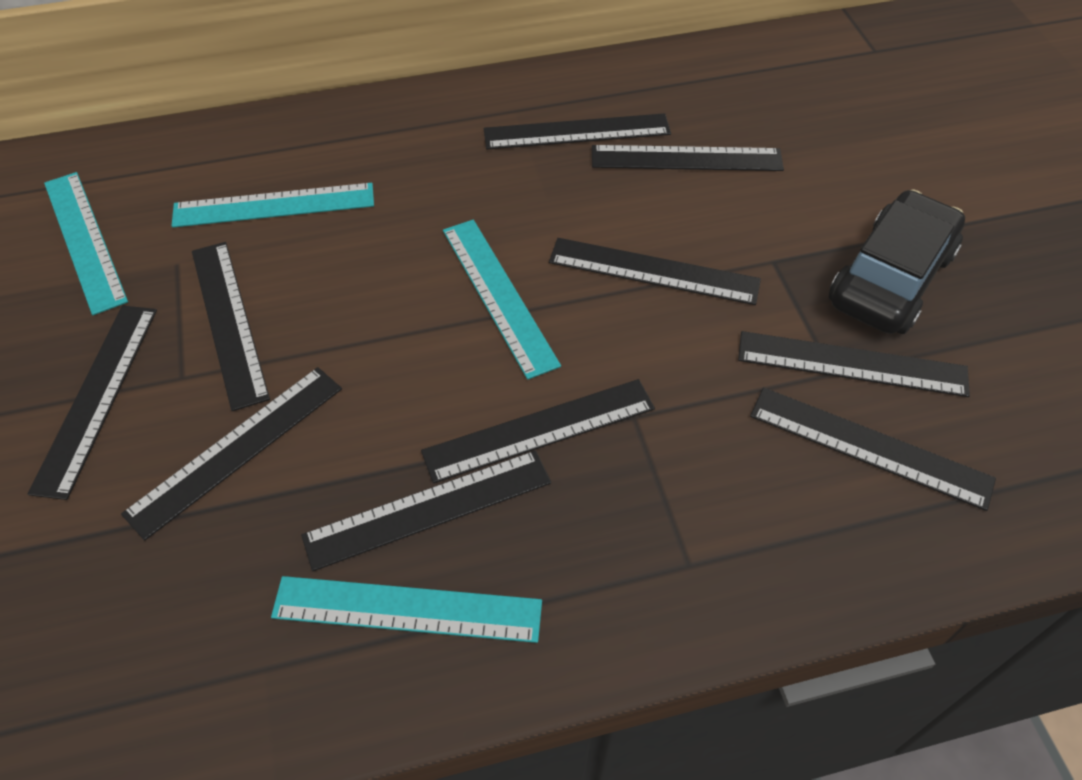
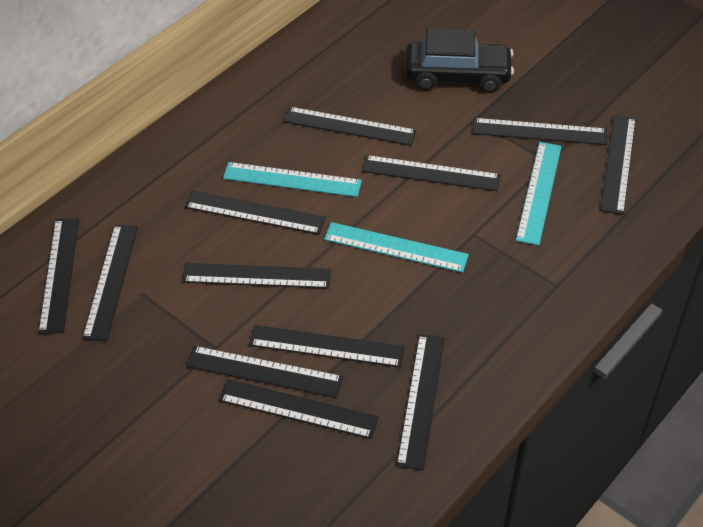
black ruler: [28,305,157,500] [121,367,342,541] [192,242,270,411] [301,450,551,571] [421,379,655,483] [484,113,671,150] [549,238,761,305] [592,145,784,171] [738,331,970,397] [750,387,996,511] = 10 -> [38,218,79,334] [82,224,138,341] [182,263,331,289] [185,191,326,235] [186,346,343,398] [219,379,379,439] [249,325,405,367] [283,107,417,146] [362,155,500,191] [396,334,445,470] [473,118,607,145] [600,115,636,215] = 12
turquoise ruler: [44,172,128,315] [171,183,374,228] [271,576,542,643] [443,220,561,380] = 4 -> [223,162,362,197] [324,222,469,273] [516,142,562,246] = 3

